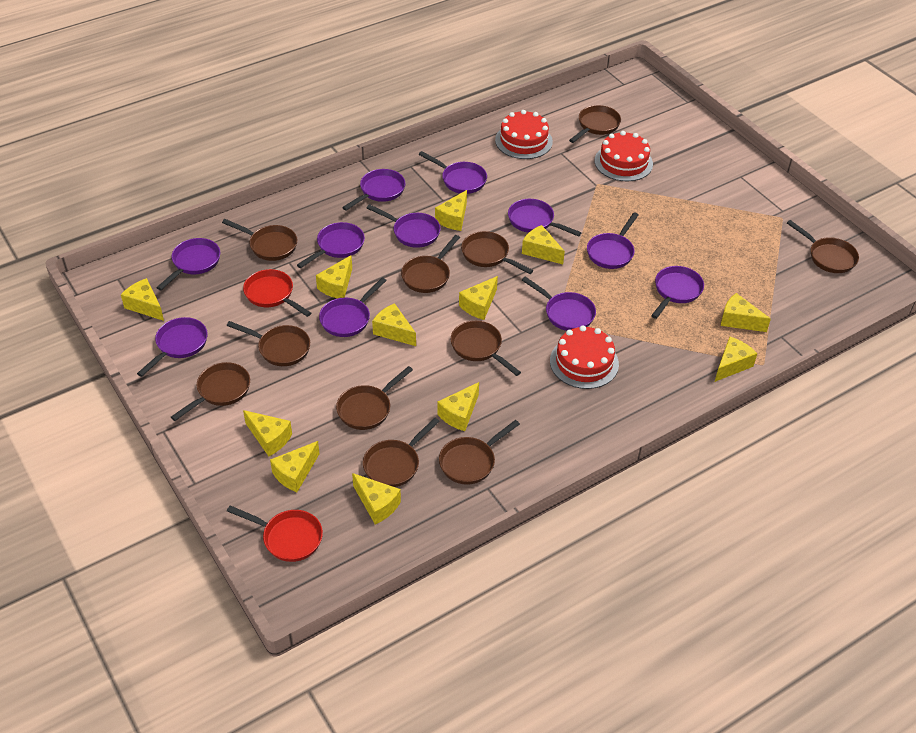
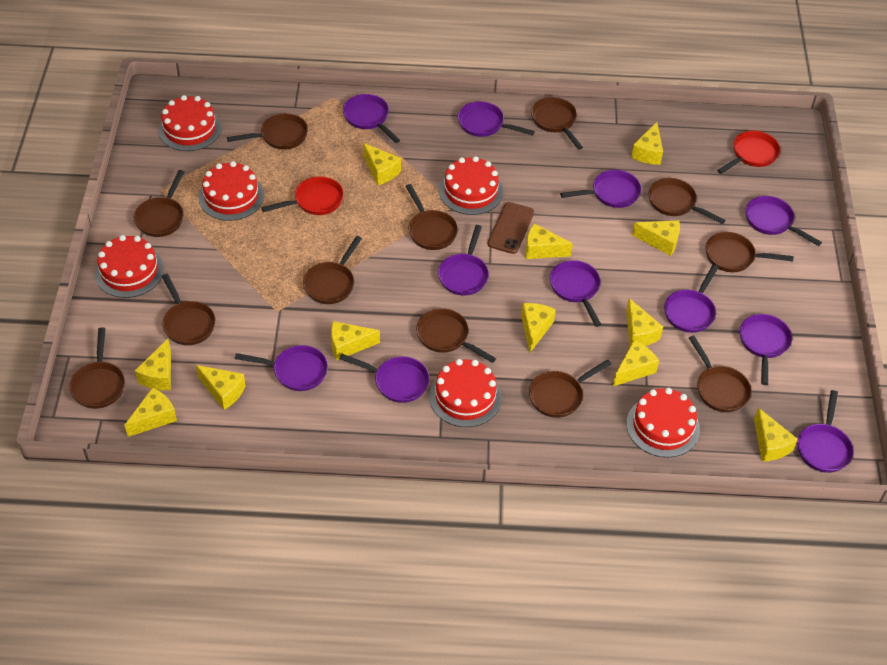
brown pan: [171,362,250,421] [222,219,297,261] [227,321,310,366] [336,366,413,430] [363,418,440,487] [401,235,460,293] [439,420,520,485] [451,321,521,376] [461,231,533,274] [569,105,621,143] [787,220,859,273] = 11 -> [69,327,125,409] [134,170,184,237] [162,274,216,345] [227,113,308,150] [303,236,362,304] [406,184,458,250] [416,308,496,363] [529,359,611,418] [531,97,583,150] [648,178,726,224] [689,336,752,412] [706,232,793,272] = 12
brown phone: none = 0 -> [488,202,534,254] = 1
red cake: [495,110,553,159] [550,325,619,389] [595,131,653,181] = 3 -> [95,235,164,298] [158,95,221,151] [198,161,264,221] [429,359,502,427] [439,156,503,215] [626,388,700,458] = 6

